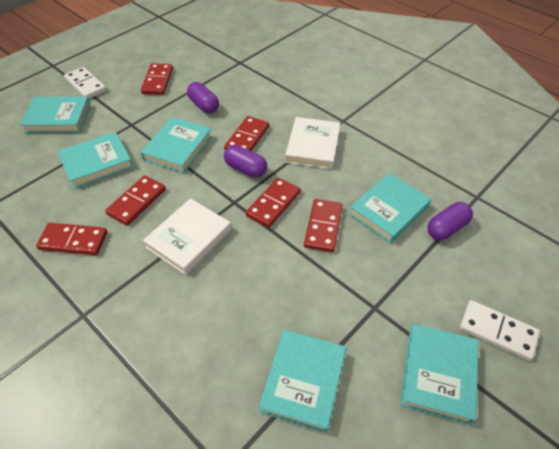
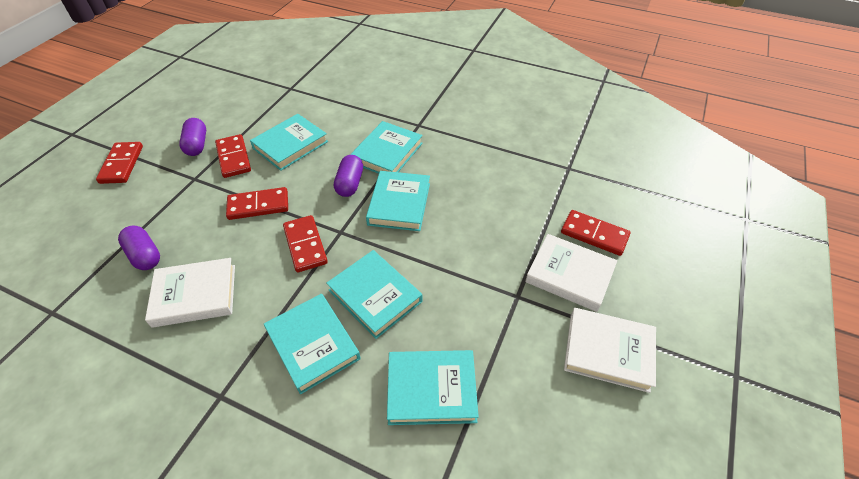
red domino: [36,223,107,255] [105,175,166,226] [141,63,173,95] [224,116,269,151] [245,177,301,228] [304,199,343,252] = 6 -> [96,142,143,184] [215,134,251,178] [226,187,288,220] [283,215,328,272] [561,210,631,256] = 5
white book: [143,198,231,275] [285,117,341,169] = 2 -> [145,258,235,328] [525,234,617,312] [564,308,656,393] = 3
white domino: [64,67,106,99] [459,300,540,361] = 2 -> none = 0

